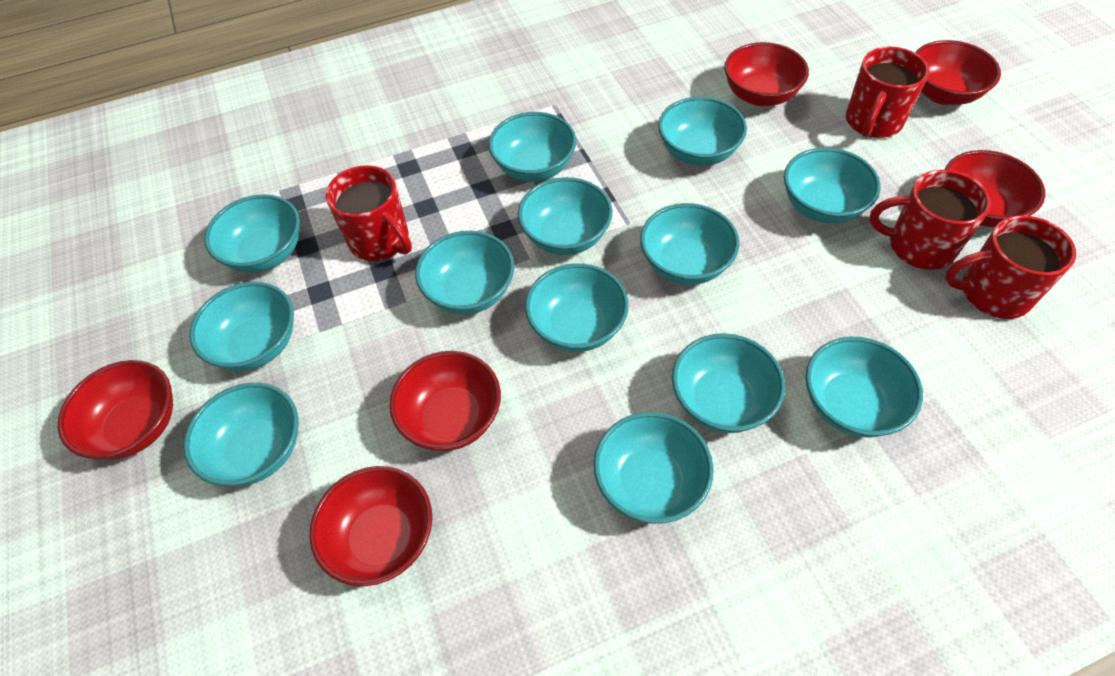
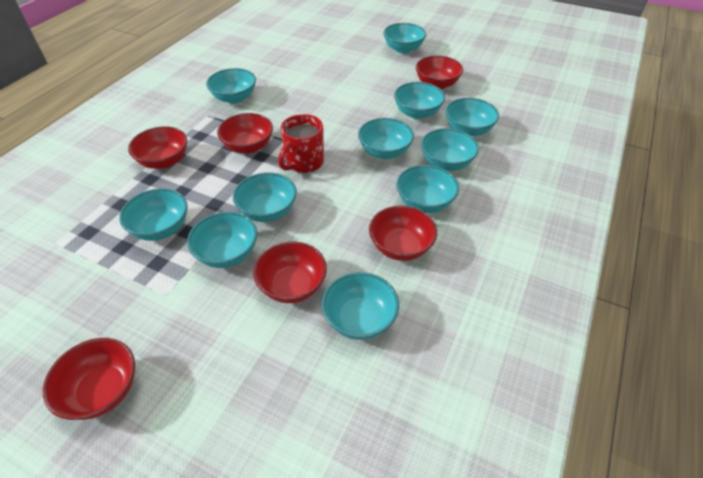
red mug: [325,165,412,261] [846,47,929,138] [870,170,991,270] [945,215,1076,319] = 4 -> [278,114,324,173] = 1
turquoise bowl: [184,383,298,486] [189,282,294,371] [204,194,300,273] [415,231,514,315] [488,112,576,182] [518,177,613,255] [525,263,629,352] [594,412,714,524] [640,203,739,285] [658,97,747,166] [672,333,785,433] [784,148,881,223] [806,337,923,438] = 13 -> [119,188,188,241] [187,212,257,268] [206,68,256,104] [233,172,297,222] [322,272,399,340] [358,118,414,159] [383,23,426,53] [394,82,445,119] [396,165,459,213] [421,128,479,171] [445,98,499,136] = 11

